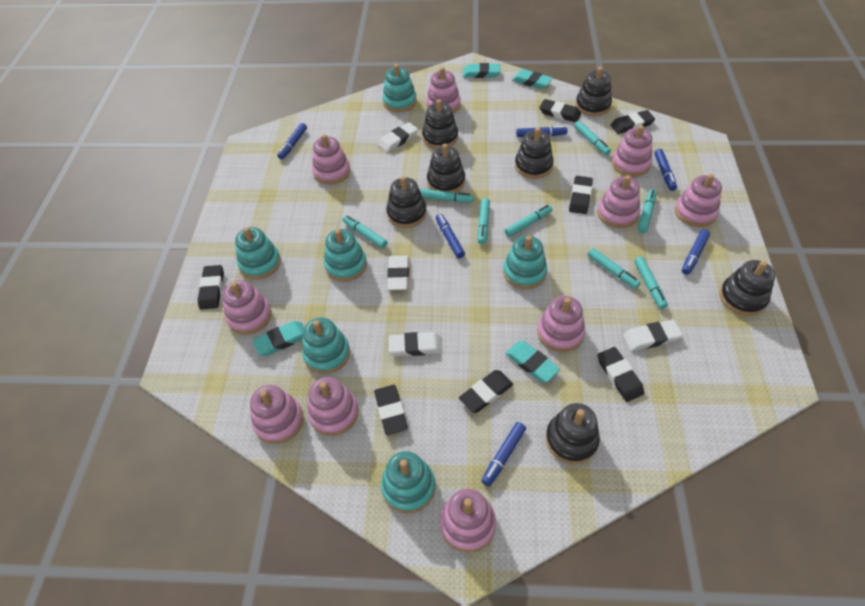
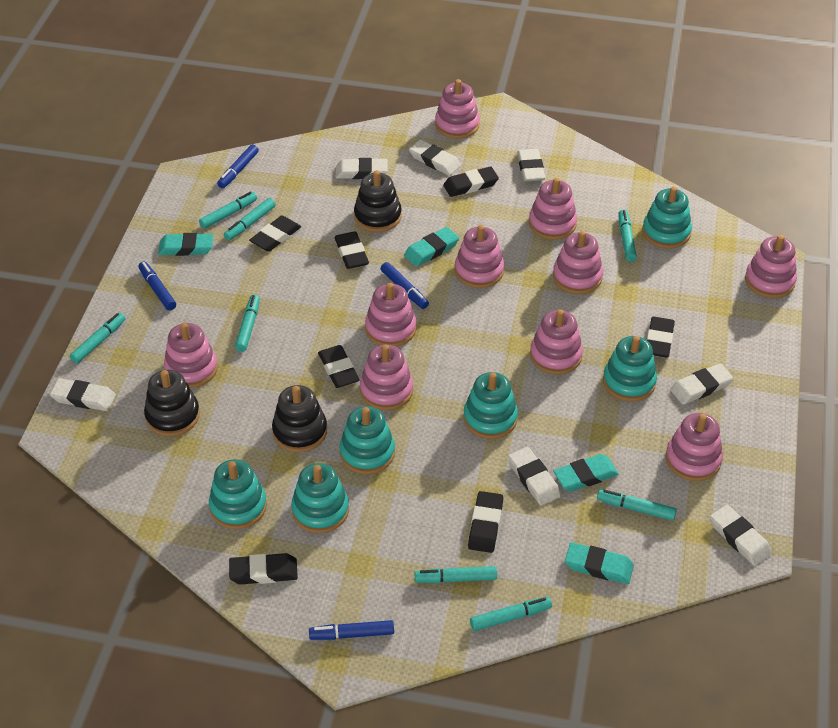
black stacking toy: [386,176,427,228] [422,99,458,149] [427,144,465,193] [515,128,554,179] [546,403,600,464] [576,67,612,116] [720,260,775,316] = 7 -> [144,370,200,436] [272,385,327,452] [354,170,402,232] = 3
blue marker: [277,123,307,159] [436,214,465,258] [481,422,526,486] [516,126,568,137] [654,149,677,191] [682,229,710,275] = 6 -> [138,262,176,310] [217,144,259,188] [309,620,394,640] [381,262,429,309] = 4
white eraser: [378,122,418,152] [387,256,409,290] [389,332,442,356] [623,320,683,351] = 4 -> [50,378,116,411] [336,158,388,179] [409,139,461,176] [508,447,561,505] [517,149,545,181] [670,363,733,405] [710,505,771,565] = 7

